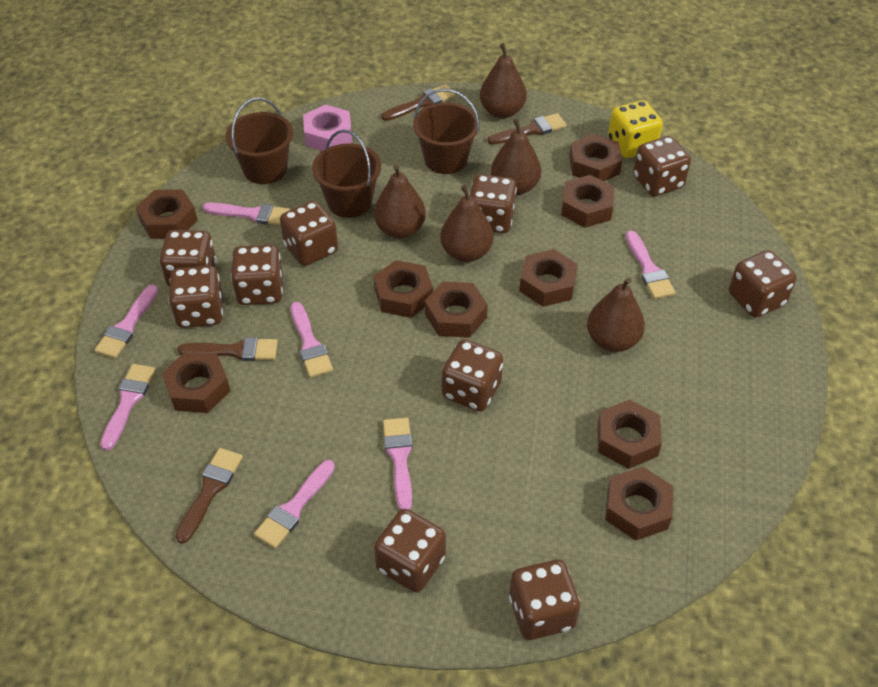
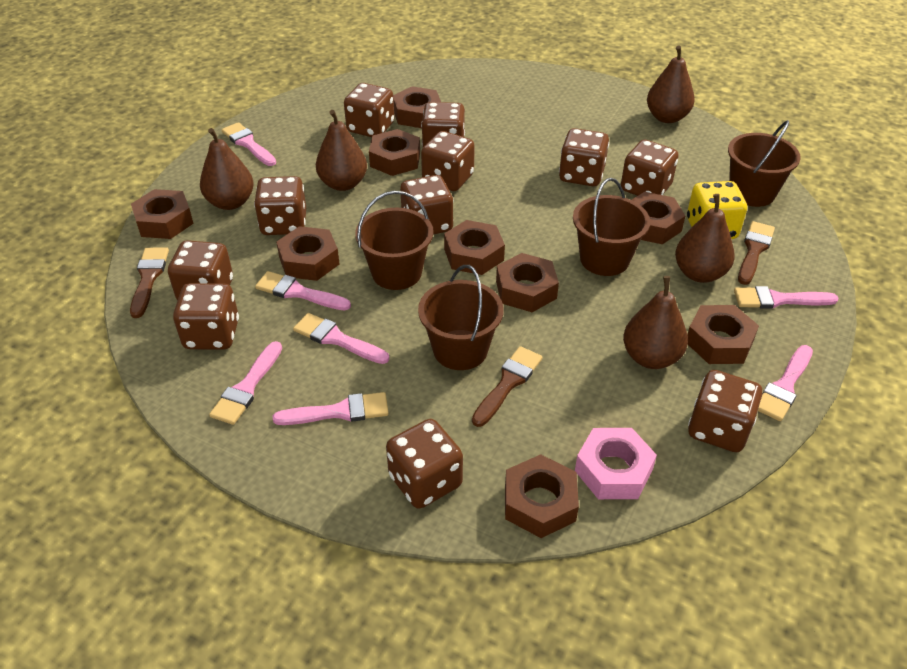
brown brush: [175,448,243,544] [178,337,278,361] [381,84,456,121] [487,113,567,145] = 4 -> [130,247,169,318] [472,346,543,427] [738,221,775,285] = 3
brown bucket: [226,97,293,184] [312,130,381,218] [413,89,480,174] = 3 -> [355,191,433,290] [418,265,503,370] [573,178,650,276] [728,120,801,207] = 4
brown dice: [160,230,216,287] [168,265,223,328] [231,245,283,305] [280,201,338,266] [374,509,446,593] [442,339,503,411] [470,174,517,233] [509,560,580,640] [633,136,691,196] [729,250,797,318] = 10 -> [168,240,233,301] [173,283,239,350] [254,176,306,235] [344,83,394,137] [386,419,463,509] [400,175,453,235] [421,102,465,147] [421,131,475,191] [559,128,609,186] [621,140,679,196] [688,370,762,452] = 11

